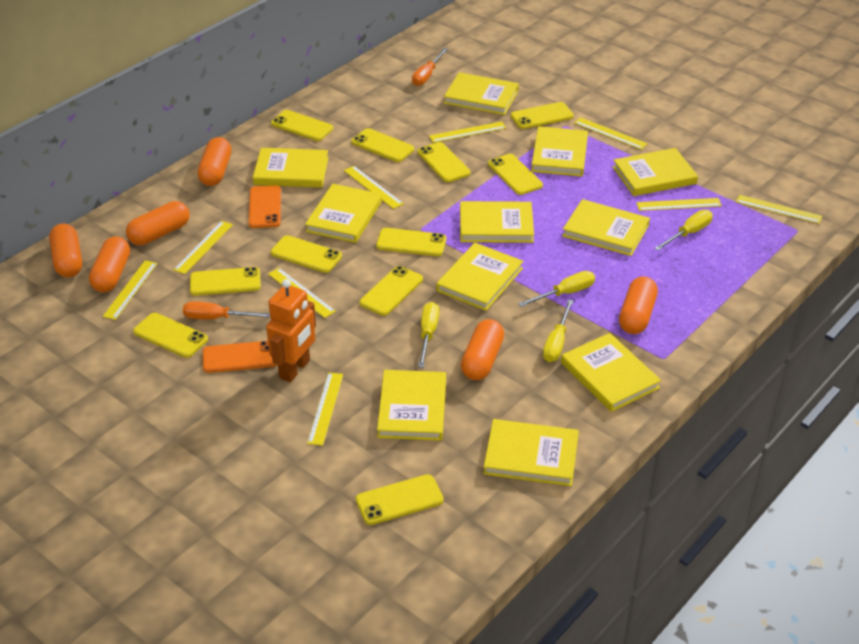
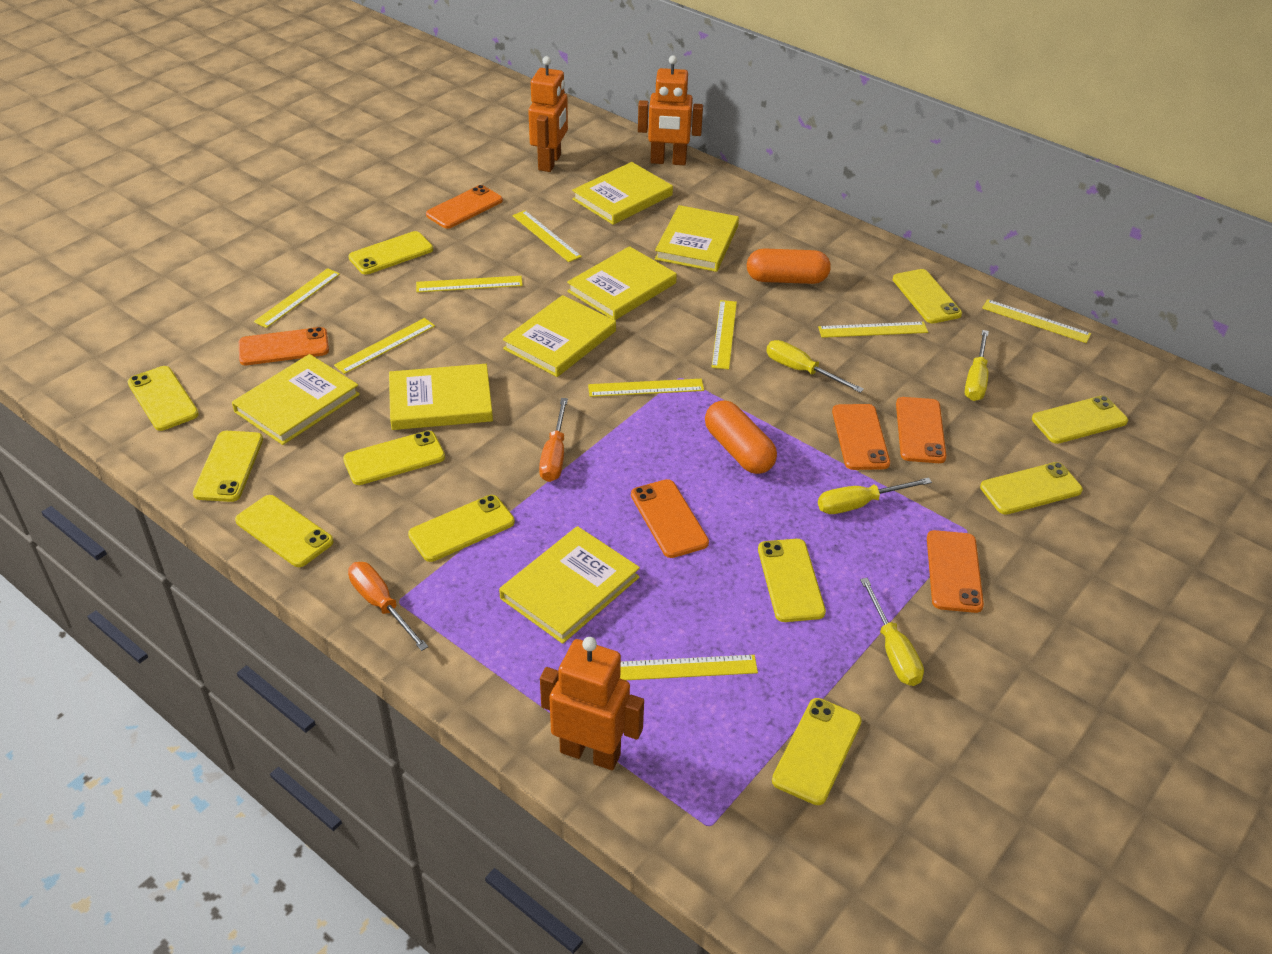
orange capsule: [49,224,82,278] [89,236,130,293] [126,201,190,245] [197,137,231,186] [461,319,504,380] [619,276,658,334] = 6 -> [705,400,777,474] [747,248,831,284] = 2
orange phone: [203,341,277,373] [249,185,281,228] = 2 -> [239,327,329,365] [426,185,503,229] [631,479,709,558] [832,404,890,470] [896,397,946,463] [927,530,984,613] = 6
orange robot: [266,279,316,382] = 1 -> [528,56,568,172] [540,637,644,770] [638,55,703,165] = 3
yellow book: [253,148,329,188] [305,184,382,243] [377,370,446,441] [436,243,523,311] [444,72,519,115] [460,201,534,243] [483,419,579,486] [531,126,588,177] [561,333,661,412] [562,199,650,256] [613,148,698,196] = 11 -> [232,354,360,445] [389,364,493,430] [499,526,640,644] [503,295,616,377] [567,246,677,320] [572,162,673,225] [655,205,739,272] = 7

